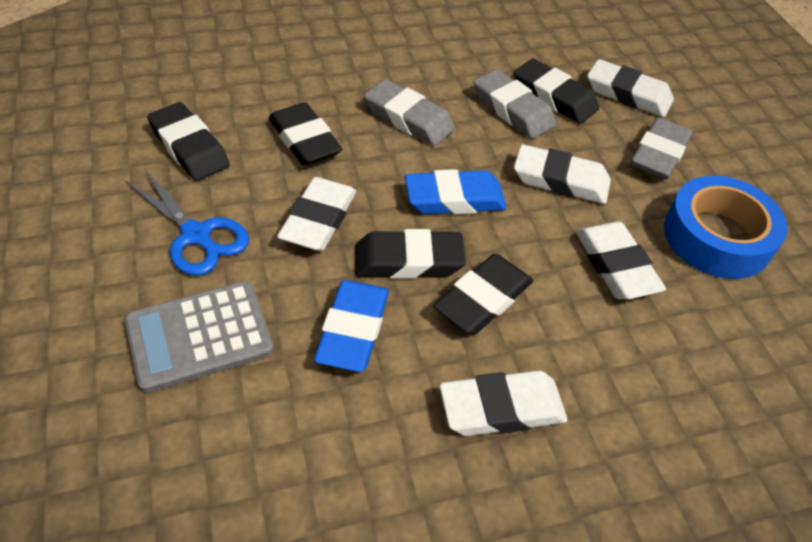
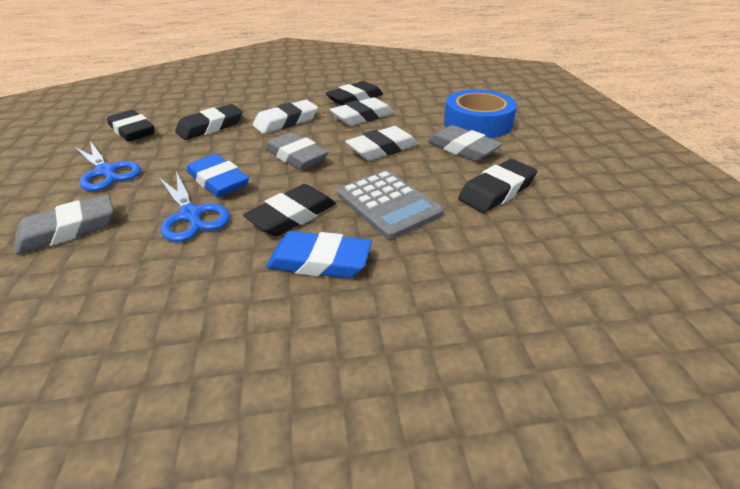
blue scissors: [125,170,249,276] = 1 -> [75,141,141,191] [160,171,230,242] = 2
white eraser: [277,177,356,251] [440,371,568,436] [514,144,611,204] [576,222,666,299] [587,59,674,117] = 5 -> [253,100,318,134] [330,97,394,126] [345,126,418,161] = 3

